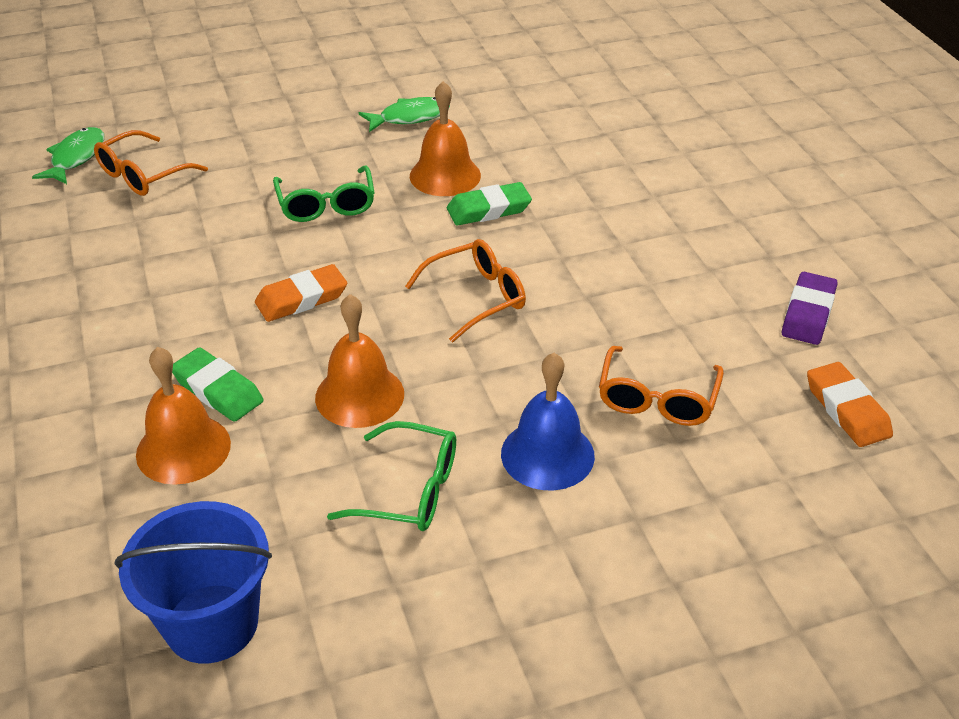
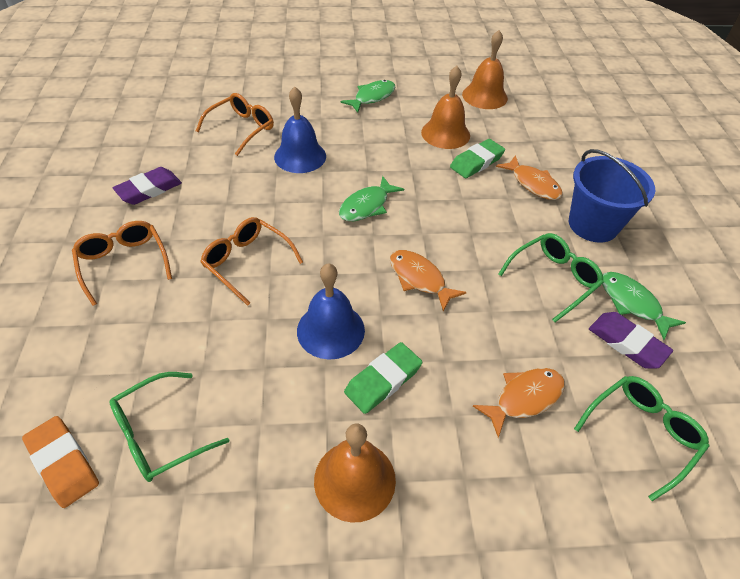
blue bell: [501,353,595,490] = 1 -> [274,87,326,173] [297,263,365,359] = 2
green fish: [32,127,104,184] [359,97,450,132] = 2 -> [339,176,404,221] [340,80,395,113] [602,272,686,340] = 3
green glasses: [273,165,375,222] [327,421,456,531] = 2 -> [109,372,229,482] [498,233,604,322] [574,376,709,501] = 3
orange eraser: [255,264,347,322] [807,362,893,447] = 2 -> [22,416,99,508] = 1
orange fish: none = 0 -> [390,250,466,312] [473,368,565,438] [496,155,563,200] = 3
purple eraser: [782,272,837,345] = 1 -> [113,167,182,205] [589,312,673,369] = 2

